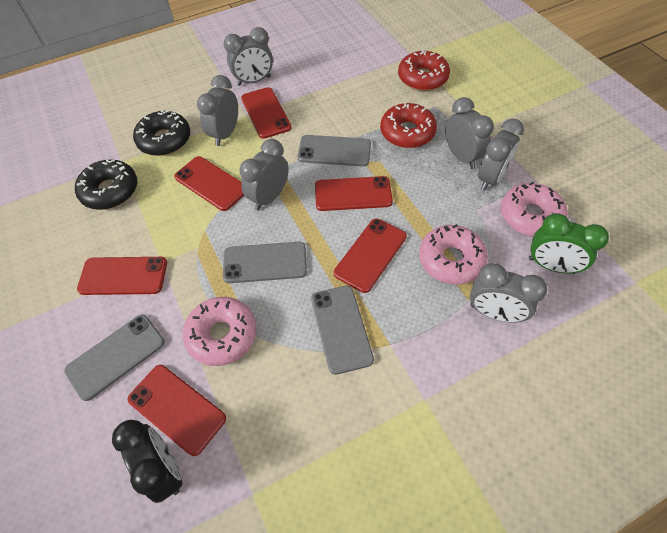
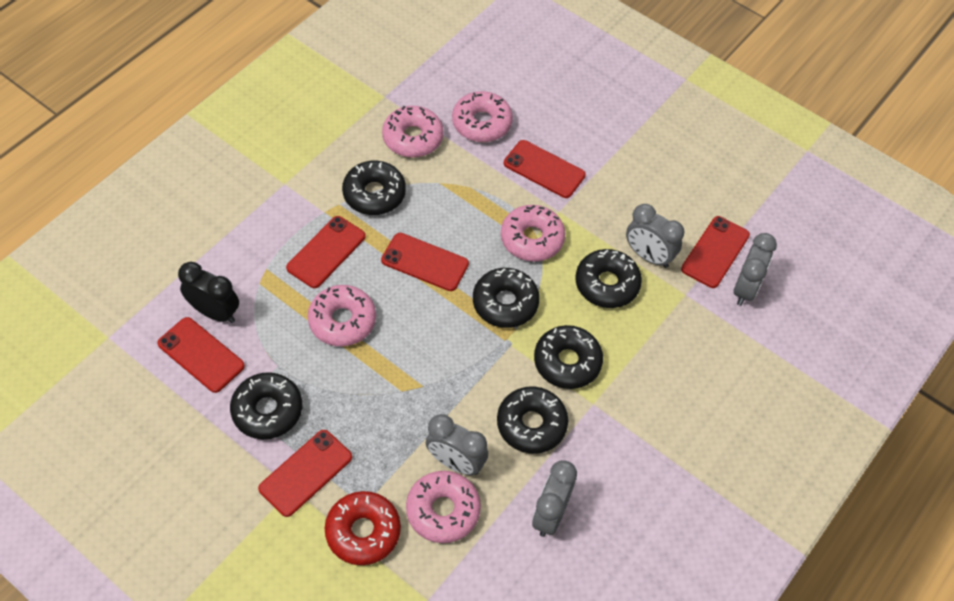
black donut: [75,160,138,210] [133,110,190,156] = 2 -> [230,372,302,439] [342,161,406,215] [473,268,540,328] [497,386,568,454] [534,325,603,389] [576,249,642,308] = 6
green clock: [529,213,609,274] = 1 -> none = 0
grey clock: [197,75,238,146] [224,27,273,86] [239,139,289,210] [445,97,494,169] [470,263,547,323] [478,119,524,191] = 6 -> [426,414,488,475] [532,460,577,537] [626,204,684,268] [733,233,777,306] = 4
grey phone: [64,314,165,401] [223,242,307,283] [298,135,371,166] [311,286,374,375] = 4 -> none = 0
pink donut: [183,297,257,366] [419,224,488,285] [501,182,568,237] = 3 -> [308,285,376,346] [382,106,444,157] [406,471,481,543] [452,91,513,142] [501,205,565,262] = 5
red donut: [380,102,437,148] [398,49,450,91] = 2 -> [325,491,401,565] = 1

